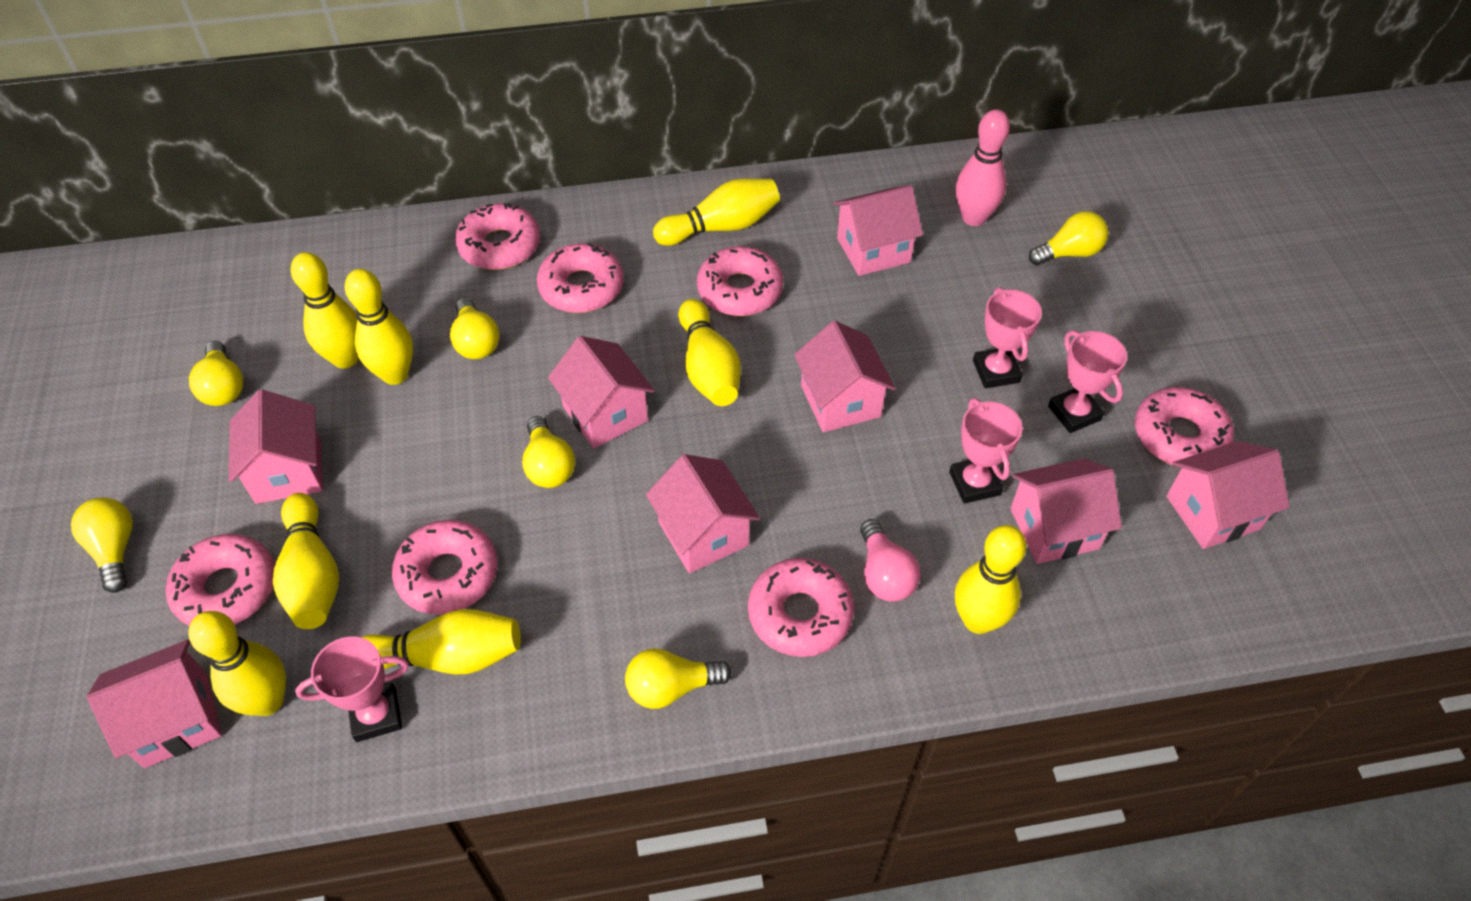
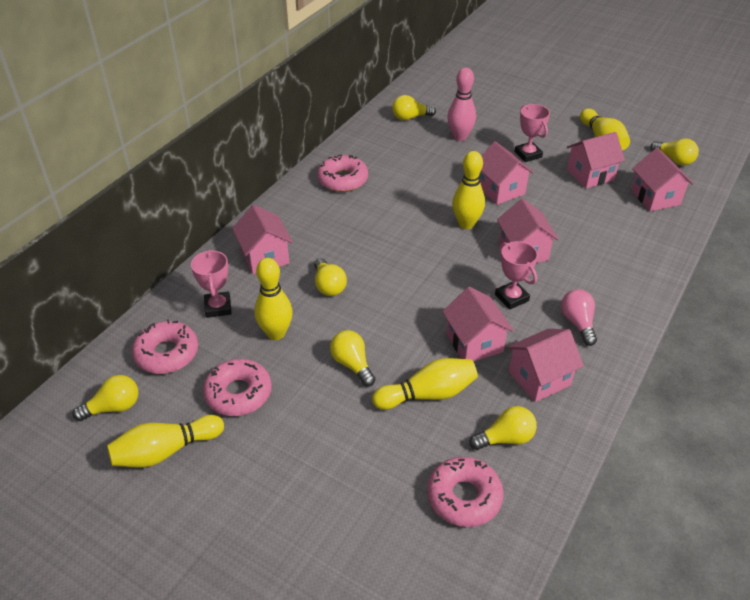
pink donut: [166,534,275,626] [392,520,498,615] [455,203,540,270] [537,243,624,313] [697,246,783,316] [748,558,854,657] [1135,387,1234,467] = 7 -> [132,319,198,374] [203,359,272,416] [317,155,368,192] [427,457,503,527] = 4
pink house: [87,639,222,768] [229,389,323,504] [548,336,655,448] [646,454,760,573] [794,321,896,432] [834,185,923,276] [1010,458,1122,564] [1166,441,1290,549] = 8 -> [232,205,293,274] [442,287,514,361] [479,141,534,205] [497,199,559,263] [507,329,584,402] [567,132,625,189] [631,148,694,211] = 7
pink trophy: [295,636,409,742] [949,398,1023,504] [973,287,1042,388] [1048,330,1127,433] = 4 -> [191,250,232,318] [495,241,538,310] [514,104,550,162] = 3
yellow bowling pin: [188,611,286,716] [273,493,339,629] [291,252,359,368] [345,269,413,385] [361,609,521,674] [653,178,780,246] [678,299,741,406] [955,525,1027,634] = 8 -> [107,415,224,468] [254,258,293,340] [372,358,478,410] [452,151,485,229] [580,108,630,150] = 5

